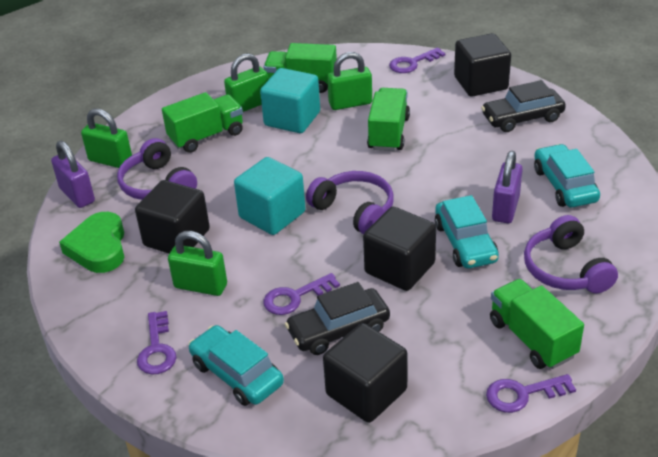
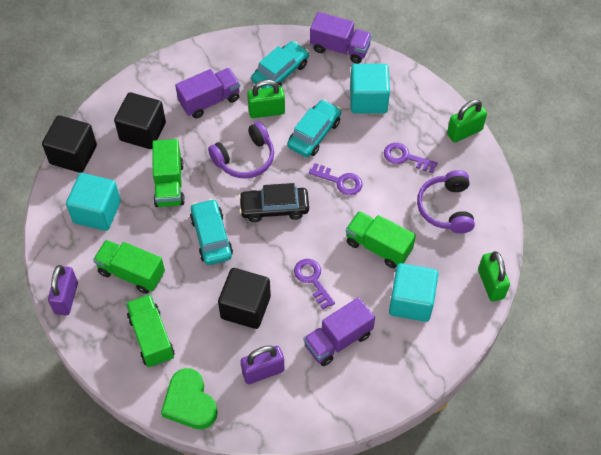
black car: [285,282,390,355] [481,80,566,132] = 2 -> [239,183,309,222] = 1
black cube: [135,180,210,254] [323,323,407,423] [363,207,436,291] [454,33,511,97] = 4 -> [42,115,97,173] [114,92,166,149] [218,268,271,329] = 3
green padlock: [81,109,132,168] [168,231,227,296] [224,53,268,112] [327,52,372,110] = 4 -> [247,80,285,118] [447,100,487,143] [478,251,510,302] = 3
purple headphones: [117,138,197,200] [306,171,394,234] [524,215,618,293] = 3 -> [208,122,274,179] [417,170,475,234] = 2
purple key: [137,311,177,375] [264,273,340,315] [389,47,445,73] [486,374,576,413] = 4 -> [294,259,335,309] [309,163,363,195] [384,143,438,173] = 3
purple truck: none = 0 -> [175,68,240,119] [303,297,375,366] [310,12,372,64] = 3
turquoise cube: [234,157,306,235] [260,68,320,133] = 2 -> [66,173,121,231] [350,64,390,113] [389,263,438,322] = 3

